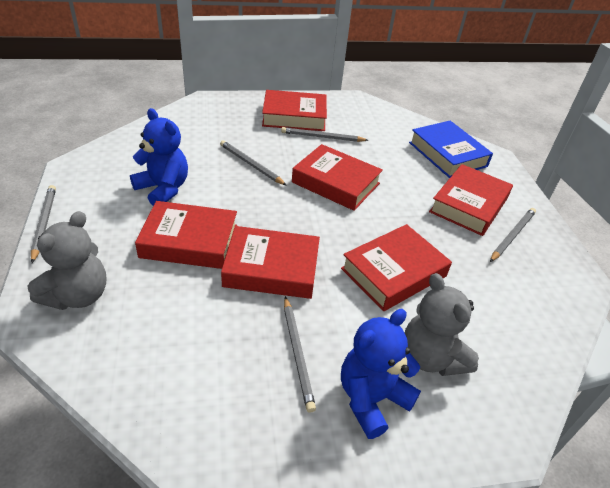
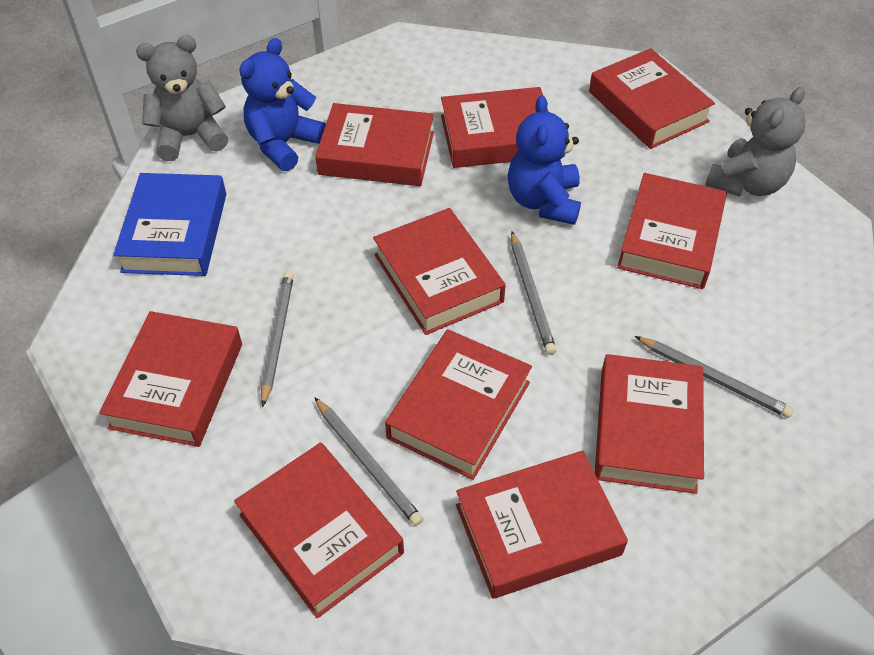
grey pencil: [31,185,56,263] [220,140,287,186] [281,127,368,142] [284,296,316,413] [490,208,536,262] = 5 -> [261,271,294,407] [314,397,423,526] [511,231,556,355] [635,336,794,418] = 4
red book: [135,201,237,269] [221,226,320,299] [262,90,327,131] [292,144,383,211] [341,224,452,311] [429,164,513,236] = 6 -> [99,311,242,447] [234,442,404,618] [315,103,434,186] [373,208,506,335] [385,329,532,480] [441,87,549,168] [456,451,628,599] [589,48,715,149] [595,354,704,494] [617,173,727,289] = 10

